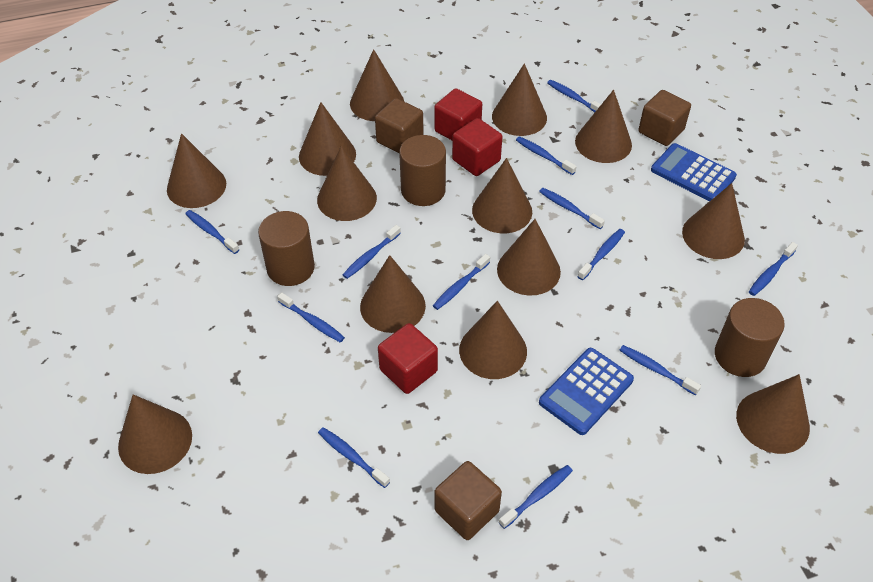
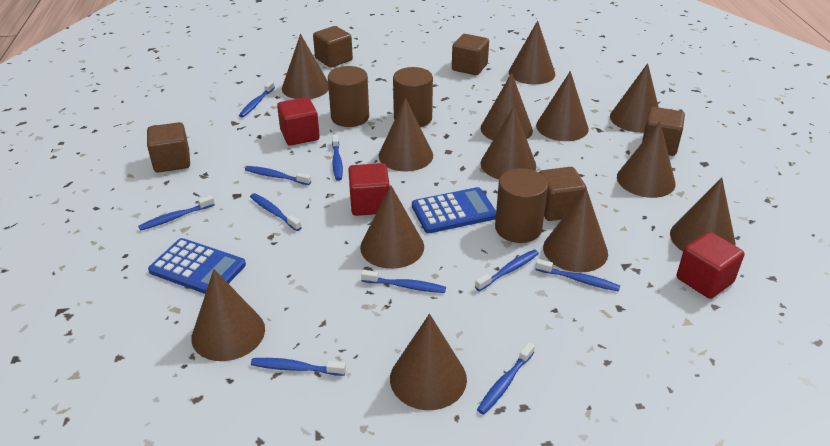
blue toothbrush: [185,210,239,254] [277,292,345,343] [318,427,390,488] [343,225,401,279] [433,254,490,310] [499,465,573,529] [516,136,577,175] [539,188,605,229] [547,80,601,113] [577,229,625,280] [620,345,701,395] [749,242,798,296] = 12 -> [138,195,215,231] [239,81,275,117] [245,166,311,185] [250,193,302,231] [251,358,346,376] [332,134,343,181] [361,270,446,293] [475,250,539,291] [477,342,535,415] [535,259,620,292] = 10
brown cube: [375,98,424,153] [435,461,502,540] [638,90,691,146] = 3 -> [147,122,190,173] [313,26,353,68] [452,34,489,75] [539,167,587,221] [642,107,685,156] = 5

